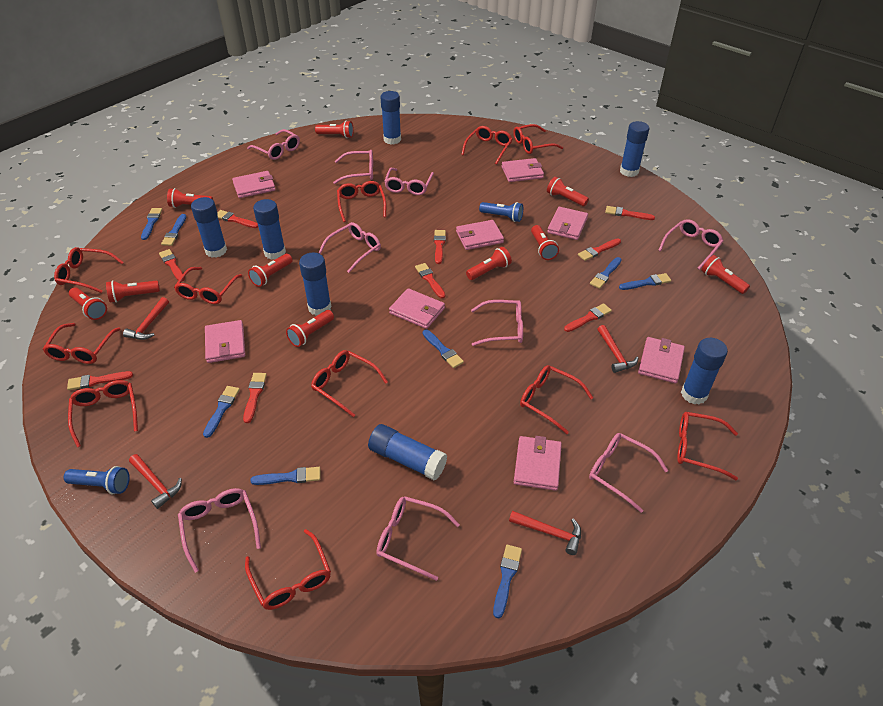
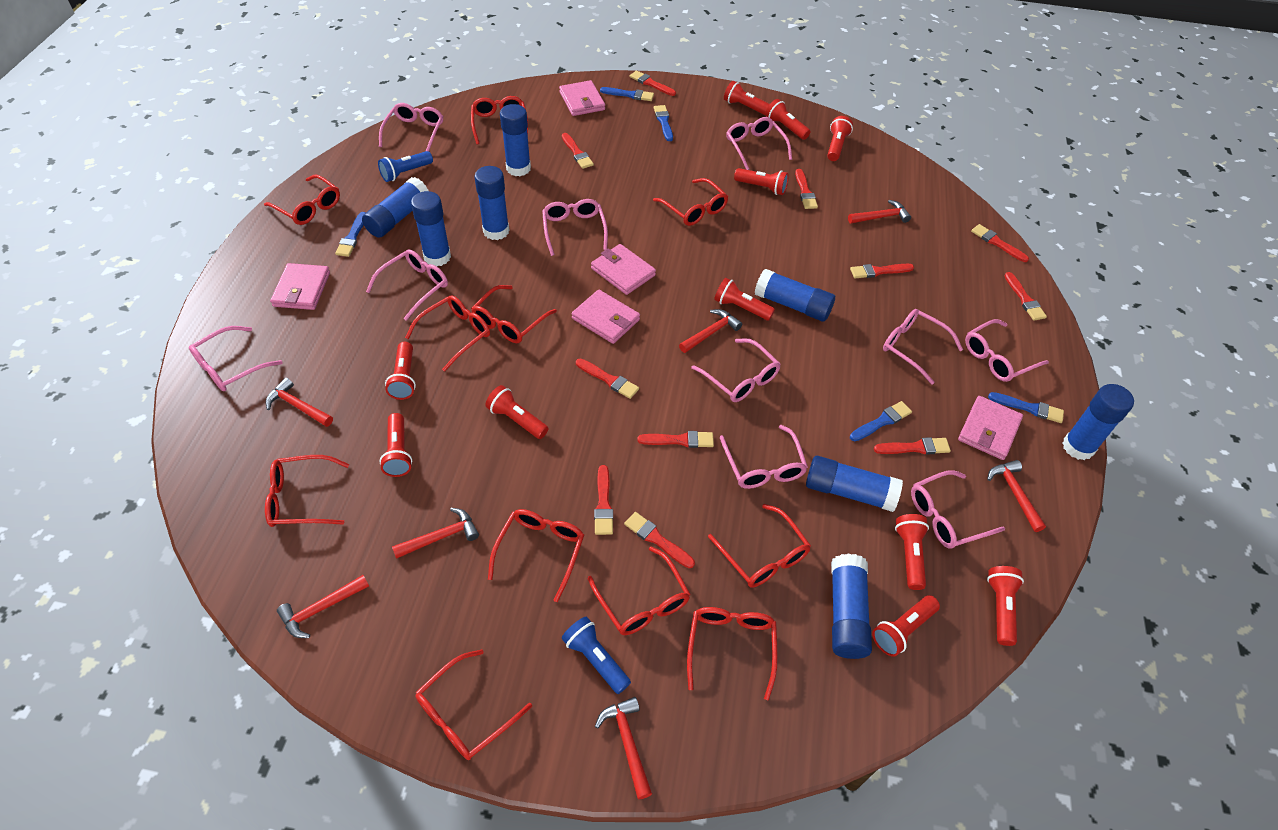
blue brush: [141,208,162,240] [161,214,186,246] [203,386,240,438] [250,467,320,485] [423,330,464,368] [493,545,522,619] [590,257,622,289] [619,273,671,290] = 8 -> [335,212,365,257] [600,87,654,101] [654,105,673,141] [850,401,912,441] [988,392,1064,423] = 5
blue glue stick: [191,197,227,258] [253,199,286,260] [299,252,331,316] [368,424,447,480] [380,91,401,145] [620,121,650,177] [681,338,728,405] = 7 -> [362,177,429,238] [411,191,451,266] [474,166,509,240] [500,104,531,176] [754,269,835,322] [806,456,903,512] [831,553,872,659] [1062,384,1134,460] = 8
pink glasses: [178,488,261,573] [247,129,300,160] [318,222,381,273] [333,150,373,184] [376,496,460,581] [384,168,434,195] [471,300,523,346] [589,433,668,513] [658,219,724,270] = 9 -> [189,326,282,391] [366,249,448,321] [379,103,443,151] [542,199,608,256] [691,338,781,402] [720,425,808,489] [726,117,792,170] [883,309,963,385] [911,470,1005,548] [965,319,1049,382] = 10
pink wallet: [205,320,245,363] [232,171,276,198] [389,288,445,329] [456,220,504,250] [502,158,544,182] [514,436,562,491] [547,207,588,240] [638,337,685,383] = 8 -> [270,263,330,310] [559,80,605,116] [571,290,640,344] [591,244,656,295] [958,396,1023,460] = 5
red brush: [67,371,133,390] [159,249,185,281] [217,210,258,228] [243,373,267,423] [415,263,445,299] [434,230,446,264] [564,303,612,332] [578,238,621,261] [605,206,655,220] = 9 -> [562,133,594,169] [576,358,639,399] [594,465,613,535] [624,512,695,568] [629,70,676,96] [637,431,714,448] [795,169,818,209] [850,264,914,278] [874,437,951,455] [971,224,1029,262] [1005,272,1047,321] = 11
red flashlight: [69,287,107,320] [106,280,160,303] [167,188,213,208] [248,254,293,287] [286,310,334,347] [315,120,354,138] [466,247,512,280] [531,225,559,260] [547,177,589,206] [701,255,750,294] = 10 -> [380,413,412,477] [385,342,416,400] [485,385,548,439] [714,278,775,320] [724,81,770,116] [734,168,789,195] [765,99,811,140] [827,116,853,161] [872,595,940,657] [895,514,929,590] [987,566,1024,646] = 11
red hammer: [123,297,169,340] [129,454,182,509] [509,511,581,555] [597,325,638,373] = 4 -> [266,378,333,427] [277,575,369,638] [392,508,479,559] [595,697,652,799] [679,309,742,353] [848,200,911,224] [987,460,1046,532] = 7

